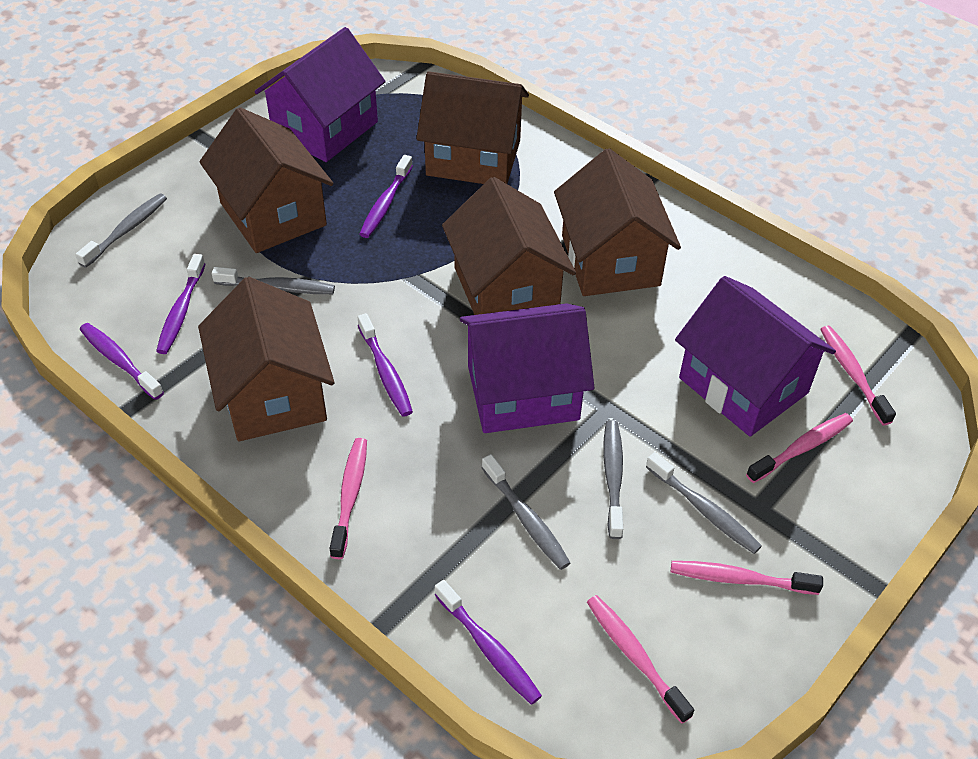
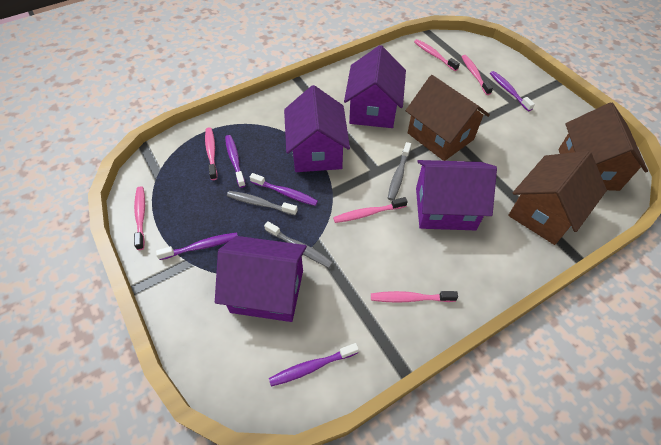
brown house: [198,277,334,441] [199,107,334,253] [416,71,529,184] [442,177,576,315] [554,148,681,296] = 5 -> [405,75,490,161] [508,151,607,245] [559,102,648,191] = 3
grey toothbrush: [75,194,167,268] [212,267,335,294] [482,454,570,570] [603,420,623,539] [646,452,762,554] = 5 -> [227,191,298,216] [264,221,333,268] [388,142,411,201] = 3
pink toothbrush: [329,438,367,559] [587,595,694,724] [671,561,823,595] [746,413,853,483] [820,326,896,426] = 5 -> [134,186,145,250] [205,127,217,180] [333,197,408,223] [371,291,458,303] [414,39,460,71] [461,55,493,95] = 6
purple house: [254,27,386,162] [460,303,595,433] [675,276,836,437] = 3 -> [215,236,307,322] [284,85,350,172] [344,45,406,128] [416,160,497,230] = 4

